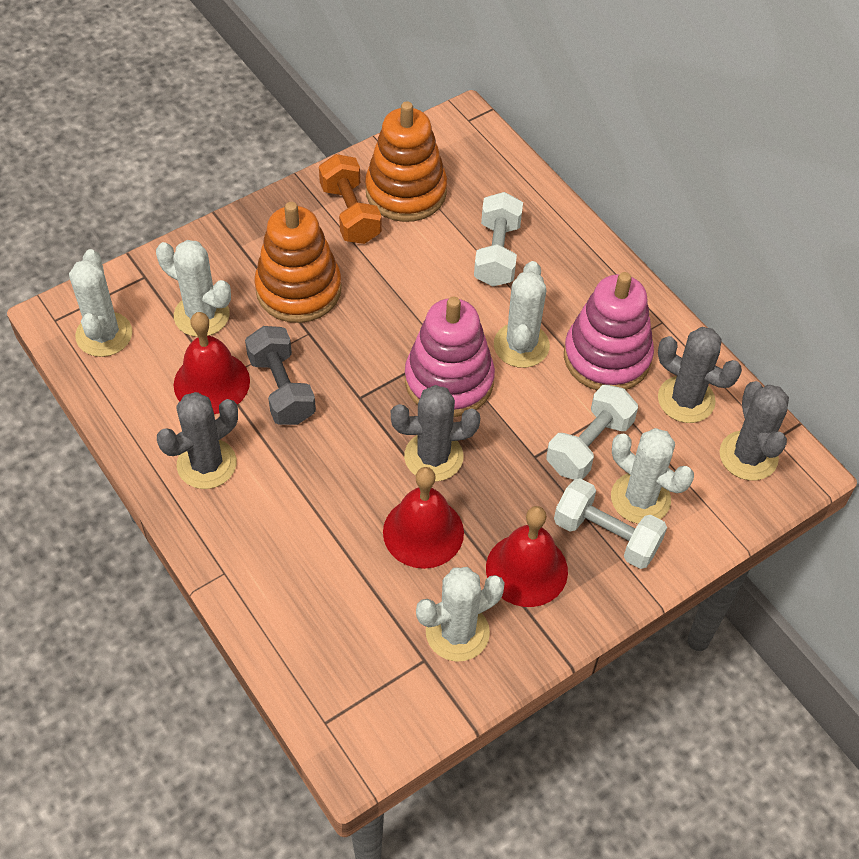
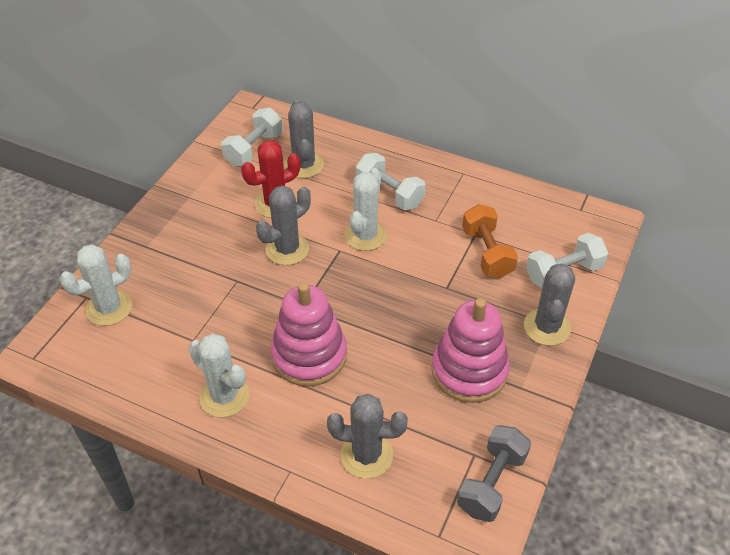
orange stacking toy: [254,202,342,323] [365,101,447,222] = 2 -> none = 0
red bell: [174,312,250,414] [383,467,464,569] [486,506,568,607] = 3 -> none = 0
red cactus: none = 0 -> [241,140,301,218] = 1
white cactus: [69,249,132,357] [156,240,231,337] [416,567,505,662] [494,261,550,368] [611,428,694,524] = 5 -> [60,244,132,326] [189,333,249,417] [344,168,387,251] = 3

